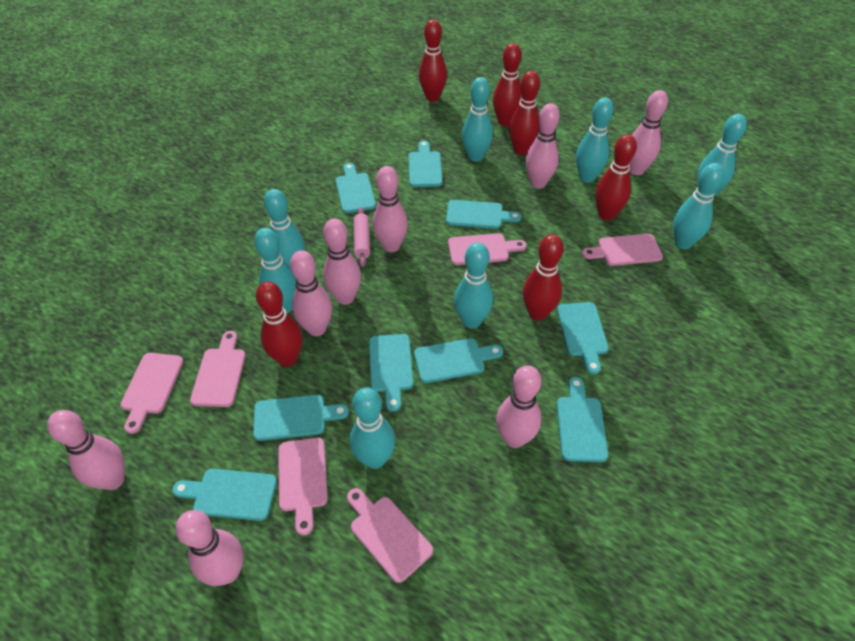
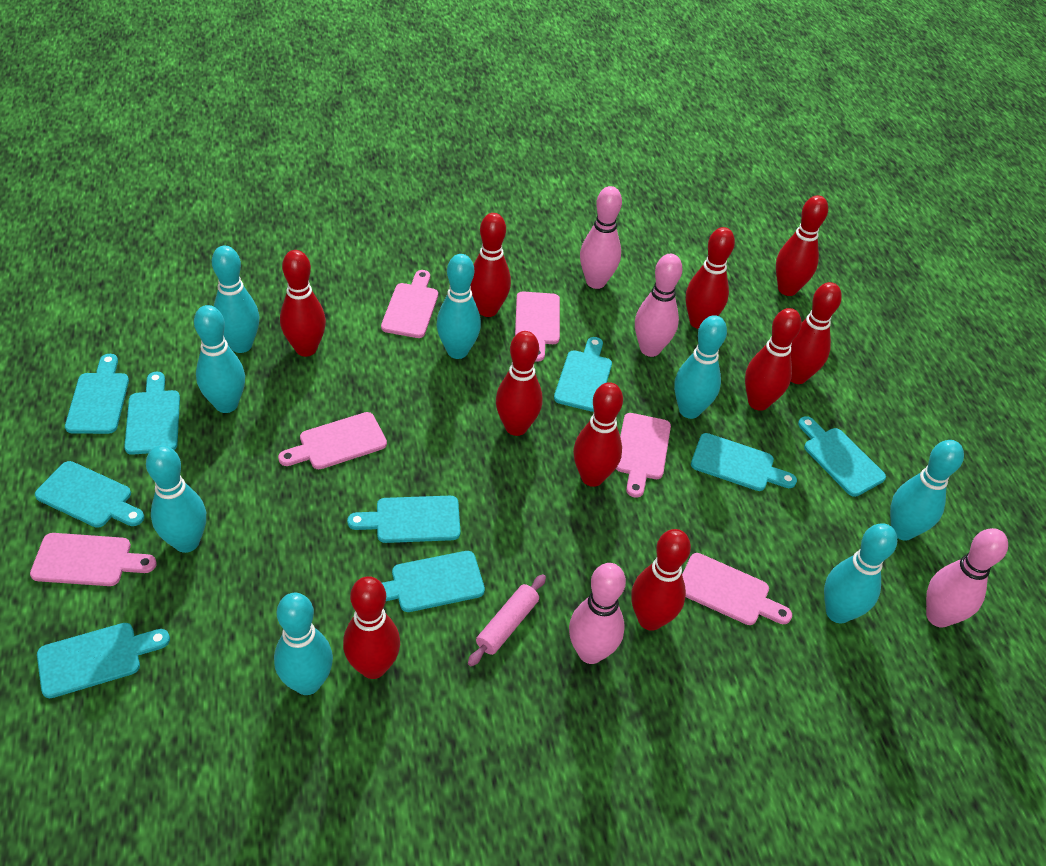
pink bowling pin: [47,410,125,490] [176,510,244,586] [290,250,332,336] [323,218,361,305] [373,166,408,252] [496,365,542,448] [526,103,560,189] [629,90,668,175] = 8 -> [569,563,626,664] [580,186,622,289] [635,254,683,357] [926,528,1008,628] = 4
red bowling pin: [256,281,303,367] [419,19,447,101] [493,43,522,126] [509,71,540,155] [523,234,564,321] [595,134,637,221] = 6 -> [280,250,326,357] [343,576,400,679] [470,213,511,317] [496,331,542,436] [573,382,623,487] [631,529,691,631] [686,227,735,329] [745,308,801,411] [776,195,828,296] [790,282,842,384] = 10

